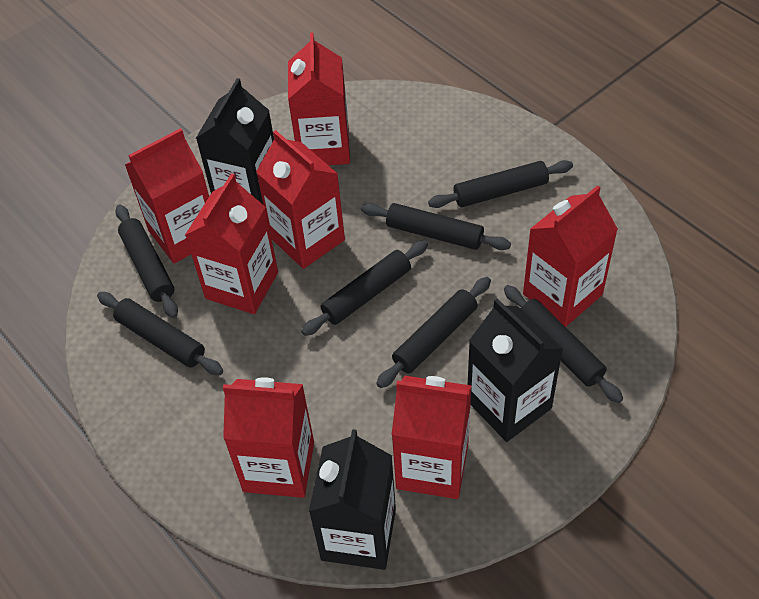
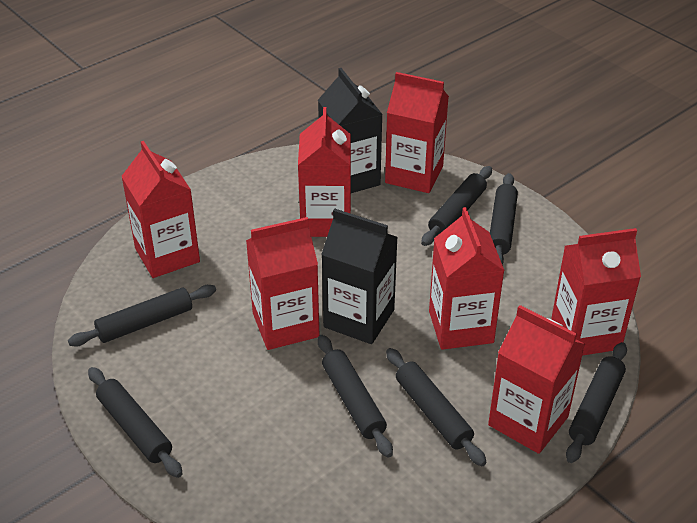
black carton: [196,78,274,204] [309,429,396,570] [468,298,563,442] = 3 -> [318,68,383,193] [321,209,398,344] = 2

